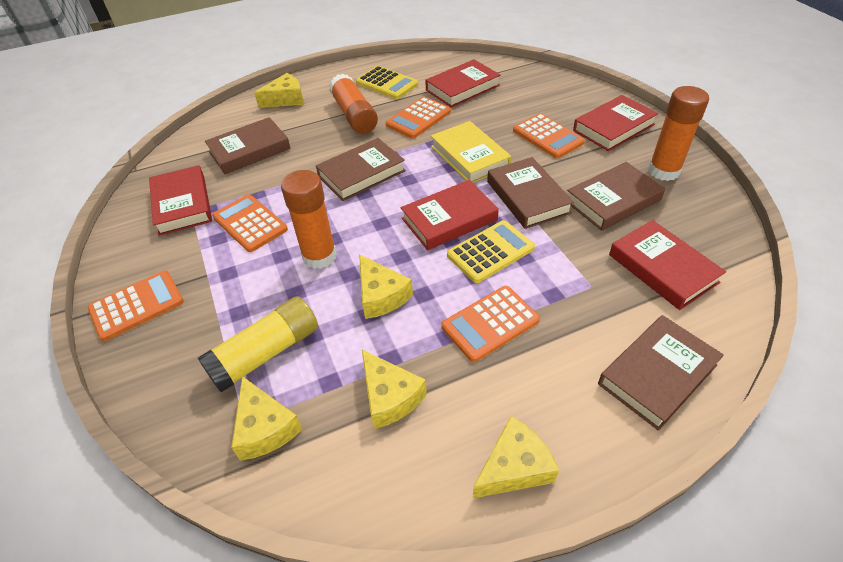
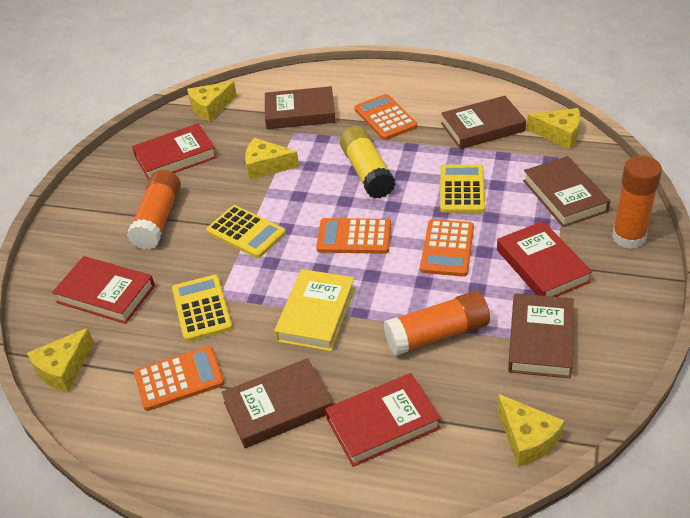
orange calculator: [88,271,184,341] [212,194,288,252] [386,97,451,138] [441,286,540,362] [513,113,585,159] = 5 -> [134,346,225,411] [316,218,391,254] [355,94,417,140] [420,219,474,277] = 4
red book: [149,165,212,236] [401,180,499,250] [425,59,501,107] [573,95,658,151] [609,220,726,310] = 5 -> [52,256,155,324] [132,123,217,180] [325,373,441,467] [497,221,592,297] = 4
yellow calculator: [356,66,418,99] [447,220,535,283] = 2 -> [172,275,233,342] [206,205,286,258] [440,164,485,213] = 3

